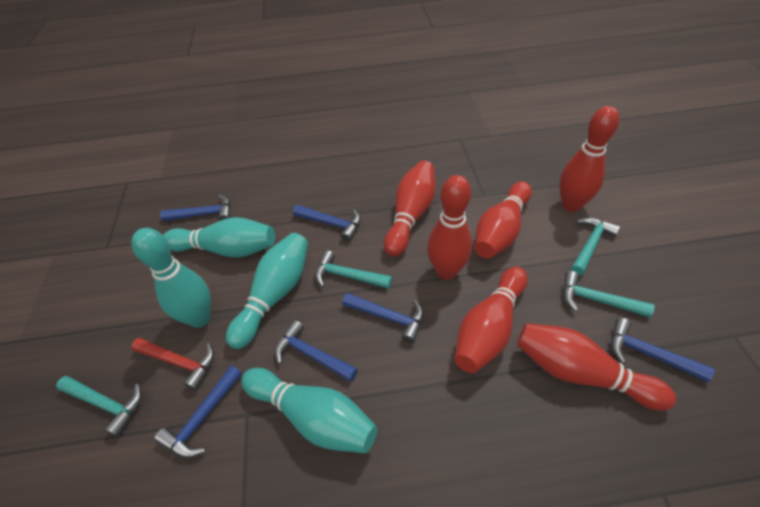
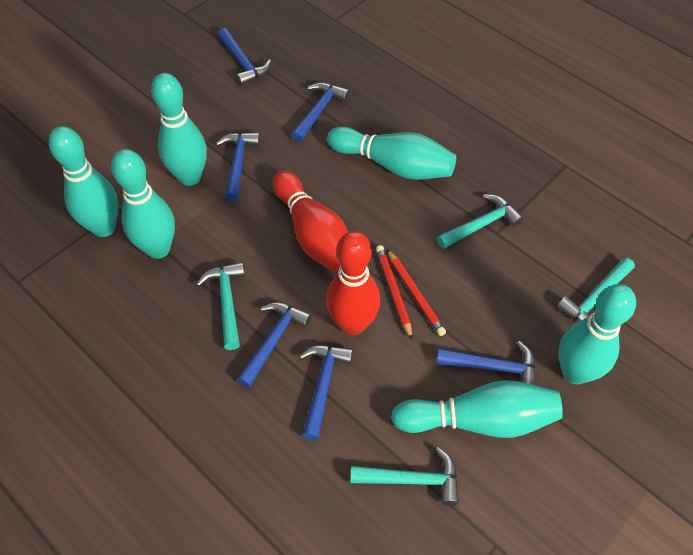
red bowling pin: [384,161,435,257] [427,175,472,280] [455,267,528,373] [475,181,532,259] [517,323,676,411] [560,106,619,212] = 6 -> [273,171,348,273] [326,231,380,335] = 2
red hammer: [131,338,214,391] = 1 -> none = 0
red pencil: none = 0 -> [376,245,412,340] [387,249,446,336] = 2
turquoise bowling pin: [131,228,211,328] [163,217,275,258] [226,233,308,349] [241,368,378,453] = 4 -> [49,126,118,237] [111,149,175,259] [151,73,207,186] [327,127,456,180] [391,380,563,438] [559,284,636,384] = 6

